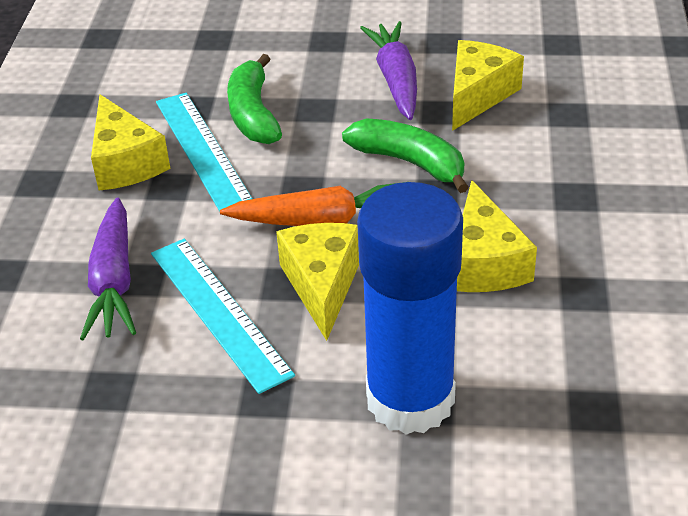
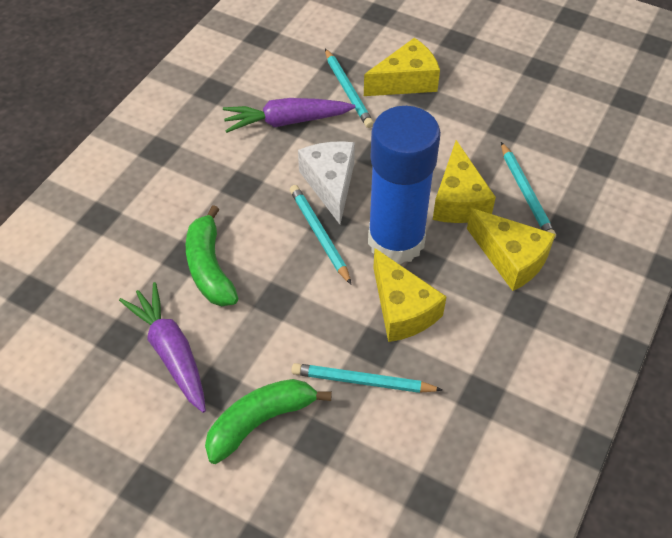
orange carrot: [220,182,404,226] = 1 -> none = 0
turquoise pencil: none = 0 -> [290,185,352,285] [291,363,442,393] [325,49,374,128] [501,142,556,239] = 4
turquoise ruler: [151,239,295,394] [156,93,253,212] = 2 -> none = 0
white cheese: none = 0 -> [298,141,355,224] = 1

